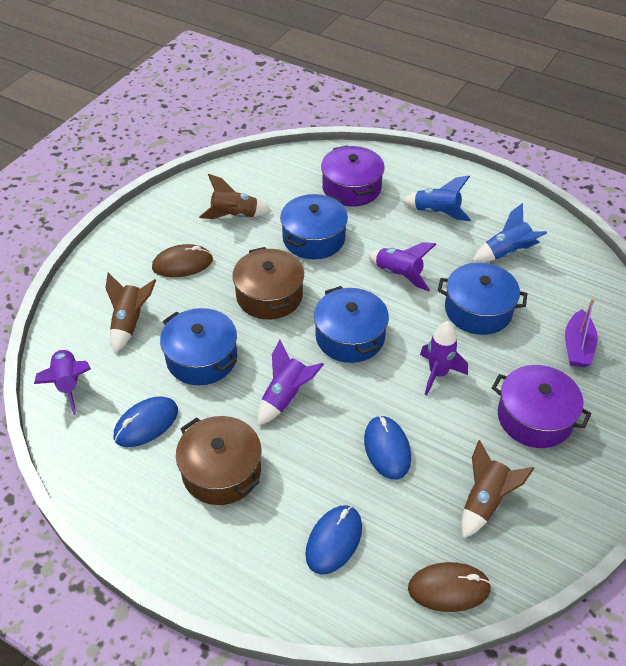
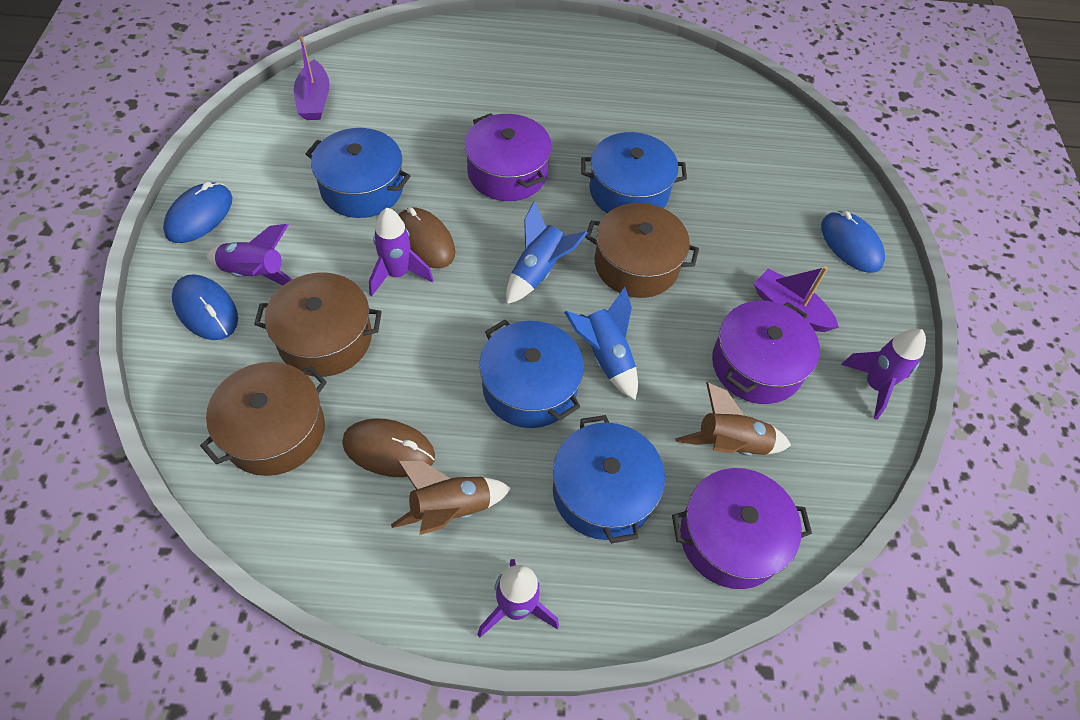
brown pot: [176,416,261,505] [232,247,304,319] = 2 -> [200,362,327,476] [254,272,382,377] [585,203,699,298] = 3
brown rocket: [105,272,156,353] [199,174,272,219] [461,440,535,538] = 3 -> [391,461,511,535] [676,382,791,456] = 2
purple boat: [565,298,598,367] = 1 -> [294,36,330,120] [754,266,839,332] = 2
purple pot: [321,146,385,207] [492,365,591,448] = 2 -> [464,113,552,201] [672,468,812,589] [712,301,820,404] = 3

